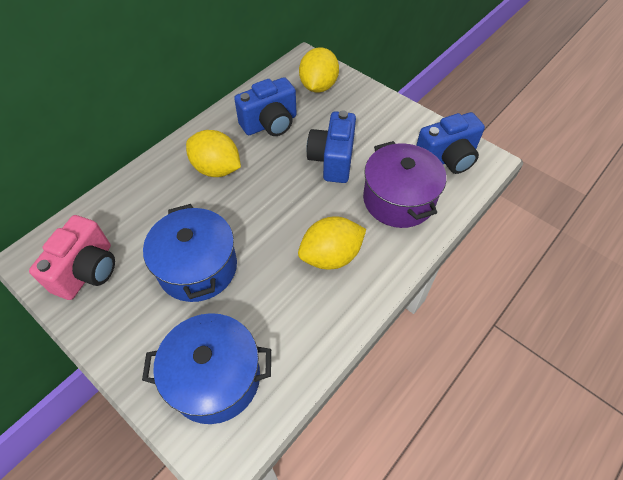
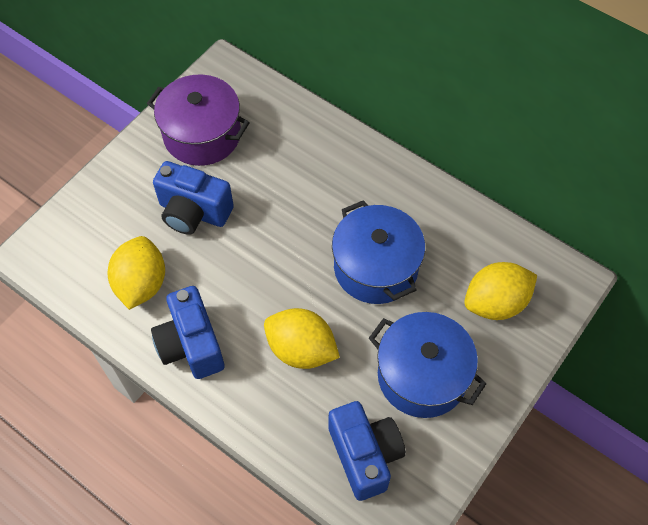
pink camera: [29,215,115,300] = 1 -> none = 0

